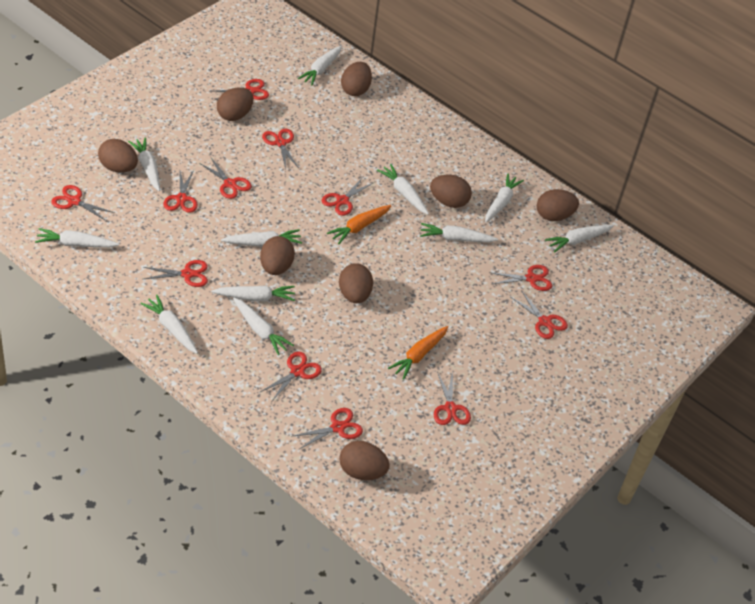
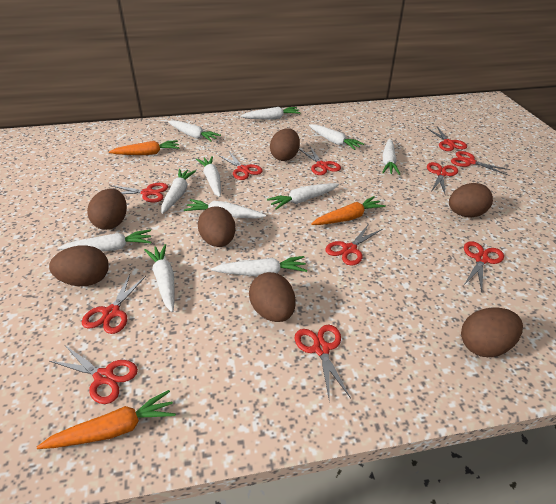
brown egg: [98,139,138,173] [217,87,254,121] [260,236,295,275] [339,263,373,303] [339,441,390,480] [341,62,372,96] [430,175,472,208] [537,189,579,221] = 8 -> [49,245,109,286] [87,189,127,230] [198,206,236,247] [249,272,296,322] [270,128,300,161] [449,183,493,218] [461,307,523,357] = 7
orange carrot: [327,205,392,244] [388,326,448,380] = 2 -> [37,390,176,449] [109,140,179,155] [311,196,386,225] = 3
red scissors: [51,185,115,221] [143,260,208,287] [163,170,198,213] [199,158,252,199] [213,79,269,100] [259,351,322,401] [262,129,299,170] [291,408,363,449] [322,177,373,216] [434,371,471,425] [489,265,552,291] [511,290,568,339] = 12 -> [49,345,138,404] [82,274,146,334] [110,183,168,202] [218,151,263,180] [295,325,351,402] [299,147,341,175] [325,224,382,266] [427,127,467,151] [427,162,458,194] [451,151,510,175] [464,241,504,292] = 11

